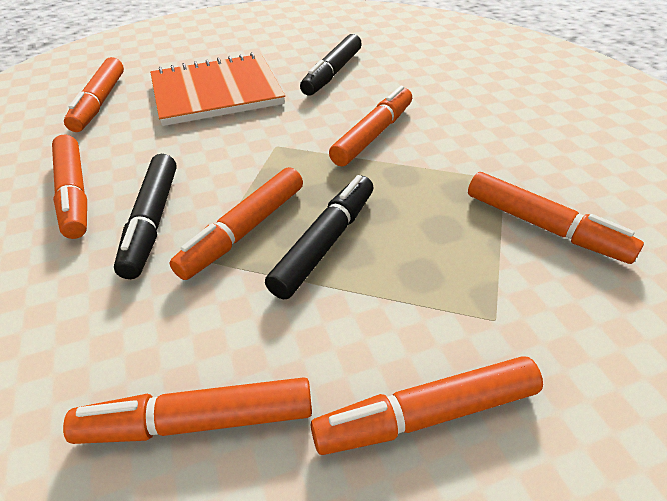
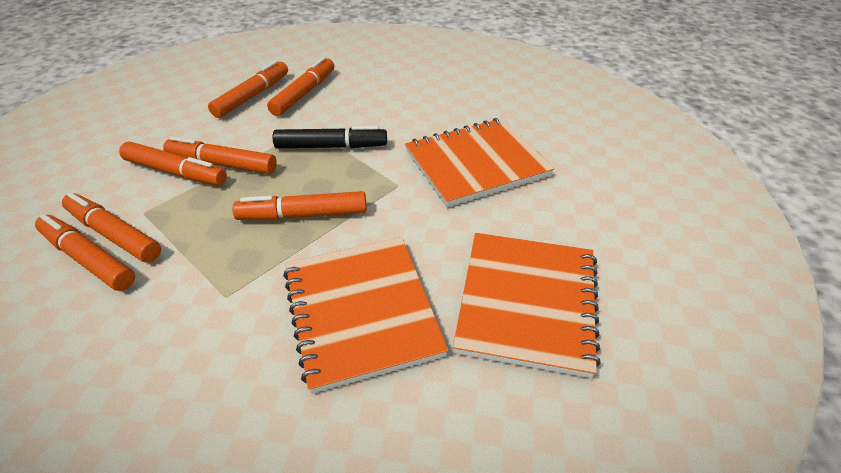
black marker: [114,154,176,279] [265,175,374,299] [300,34,362,96] = 3 -> [273,126,387,148] = 1
orange notebook: [150,52,285,126] = 1 -> [283,237,448,394] [405,118,554,207] [453,233,601,378] = 3

